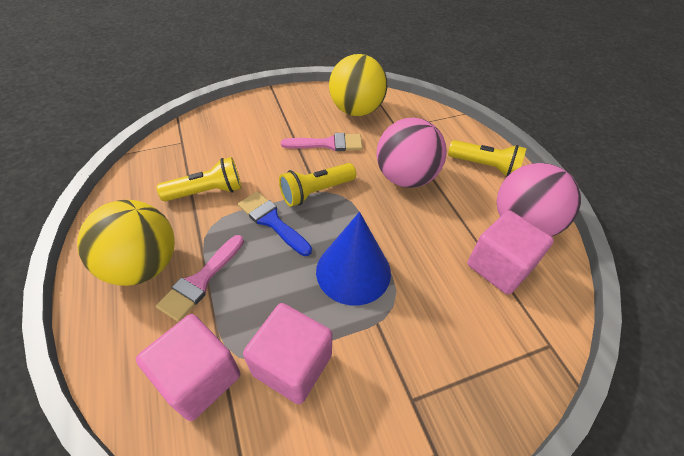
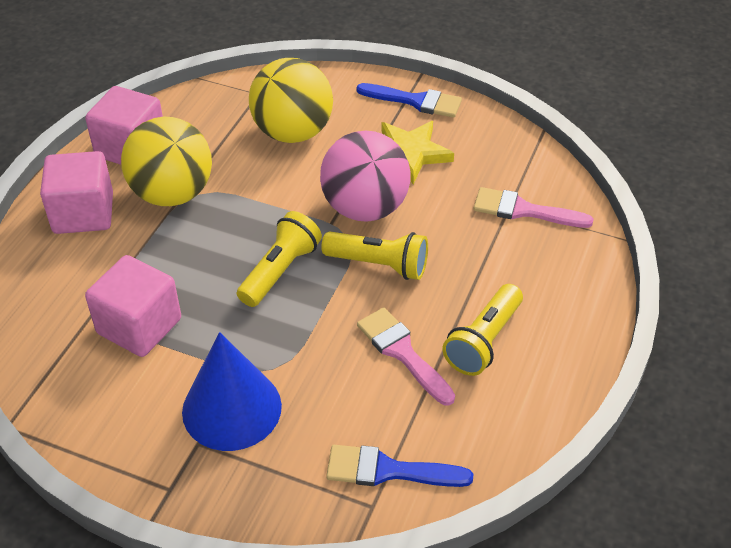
blue brush: [238,191,312,256] = 1 -> [326,445,473,487] [356,83,462,118] = 2
pink ball: [377,117,447,188] [497,163,581,237] = 2 -> [320,131,411,222] = 1
yellow star: none = 0 -> [381,121,454,184] = 1

